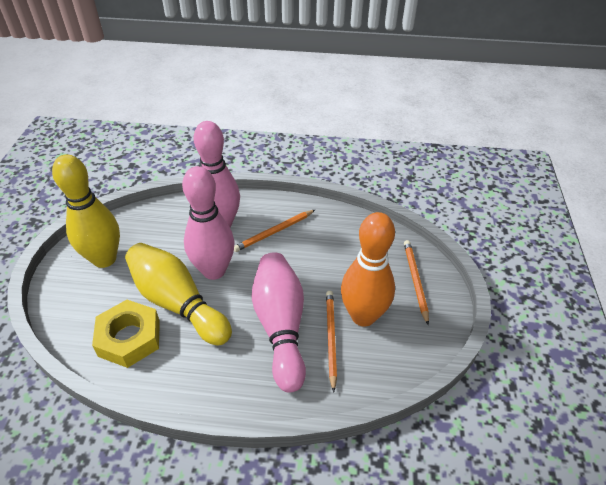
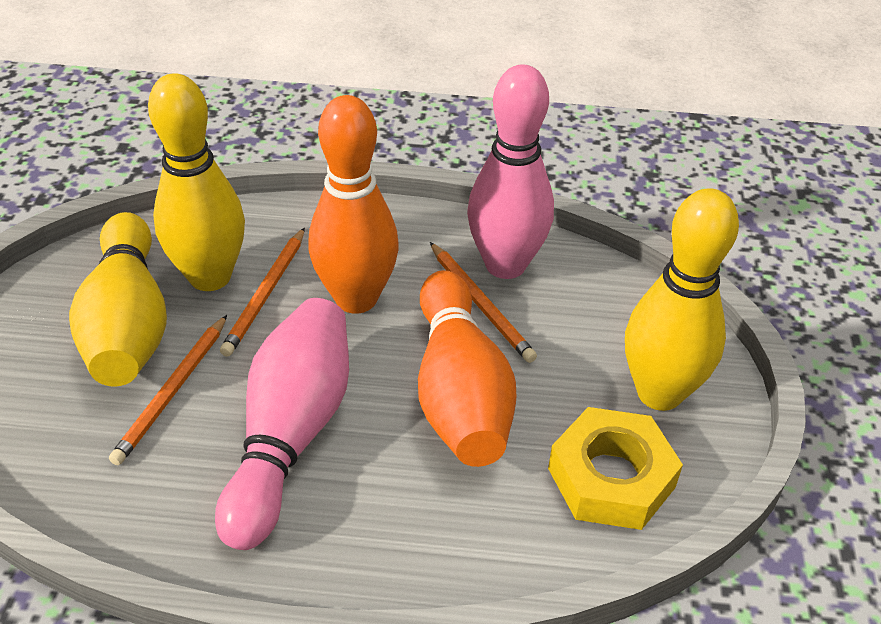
orange bowling pin: [341,212,395,327] = 1 -> [308,95,399,314] [418,270,516,467] = 2
pink bowling pin: [182,166,235,280] [194,121,240,227] [252,252,306,392] = 3 -> [215,298,349,550] [467,64,554,279] = 2
yellow bowling pin: [52,154,120,268] [125,243,232,346] = 2 -> [69,212,167,387] [148,73,245,291] [625,188,739,411] = 3

